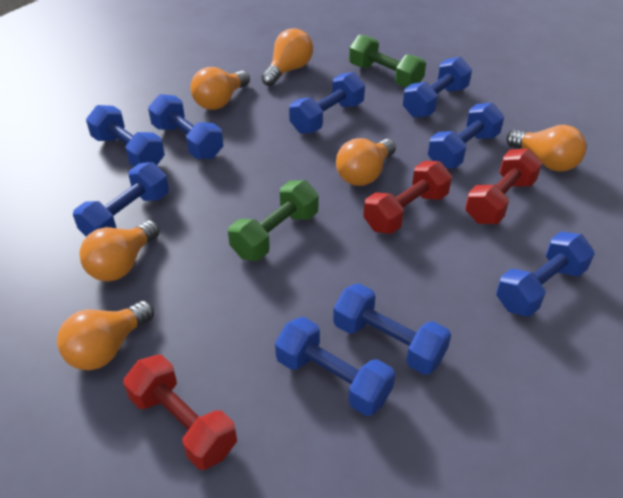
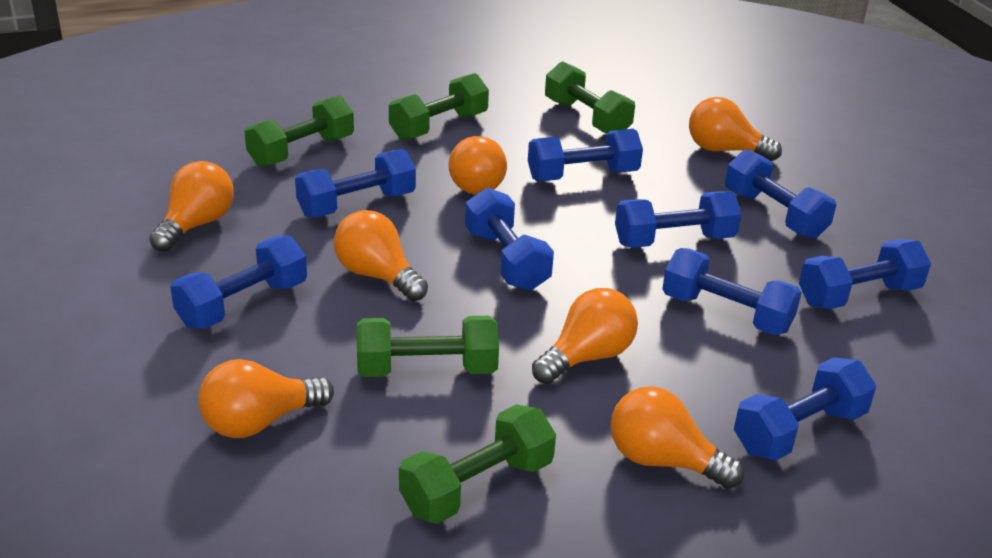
green dumbbell: [228,180,319,261] [349,35,426,88] = 2 -> [245,95,354,167] [357,316,499,377] [389,73,489,140] [399,404,556,524] [545,61,635,133] = 5
orange light bulb: [57,301,154,370] [80,220,160,282] [190,67,250,110] [261,28,313,86] [336,138,396,186] [506,125,586,172] = 6 -> [149,161,234,252] [198,359,334,438] [334,210,428,301] [449,136,507,194] [532,288,638,384] [610,386,744,489] [689,97,782,161] = 7
red dumbbell: [123,355,237,470] [363,161,452,234] [465,148,542,224] = 3 -> none = 0

